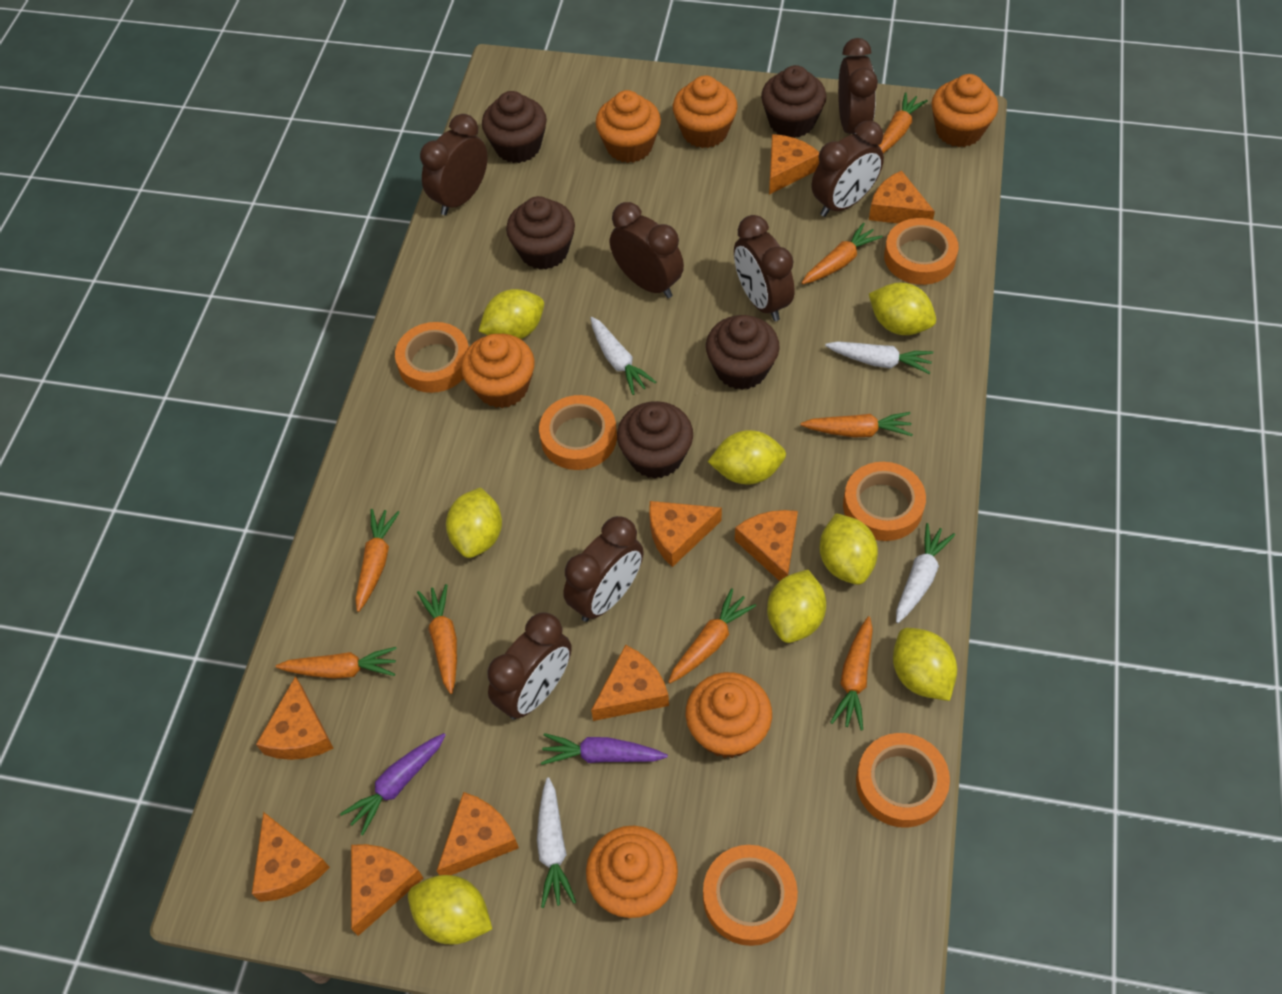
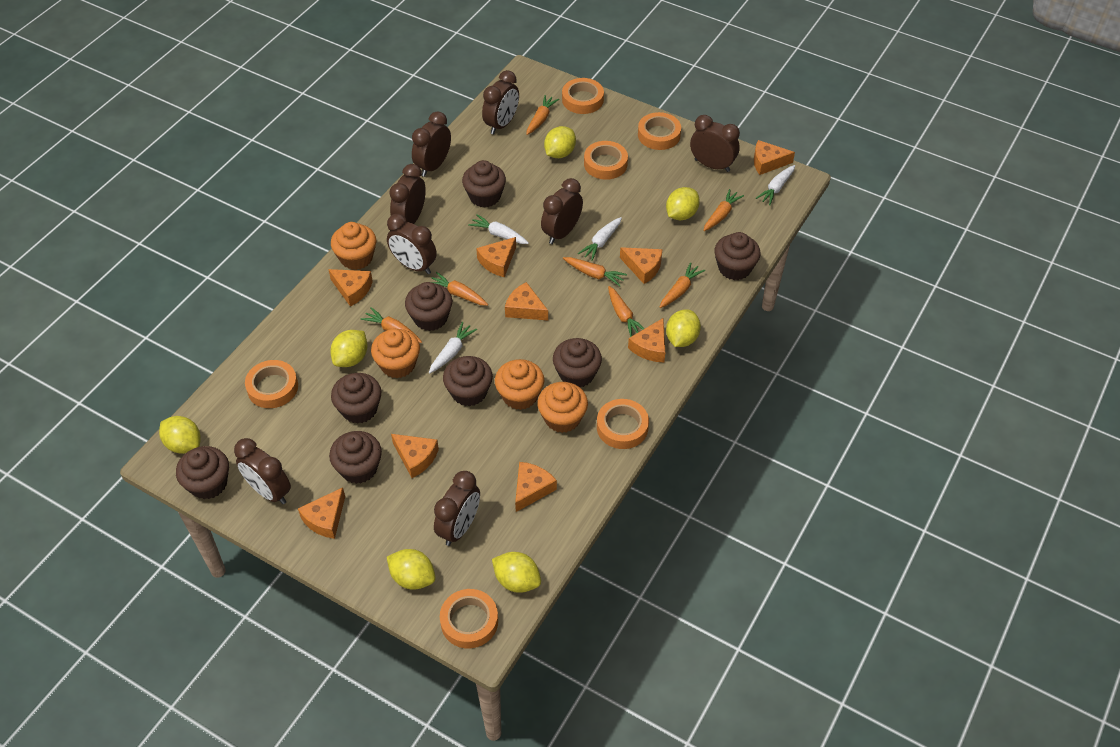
brown clock: [420,114,488,215] [488,613,572,720] [563,516,644,622] [610,202,684,298] [734,215,794,321] [812,121,884,217] [838,38,878,134] = 7 -> [234,438,291,504] [387,214,437,274] [389,164,426,224] [412,111,451,177] [434,471,480,546] [482,70,519,134] [541,178,583,244] [690,115,740,172] = 8
brown cupcake: [482,91,547,163] [506,196,575,270] [617,401,693,479] [706,315,780,390] [761,65,827,138] = 5 -> [176,446,229,499] [329,431,382,484] [331,373,382,424] [405,282,452,331] [443,356,493,406] [462,160,506,208] [553,338,602,387] [714,232,760,280] = 8
orange carrot: [276,647,397,679] [355,509,400,612] [417,584,457,694] [668,588,756,683] [800,412,913,437] [802,222,883,284] [830,616,873,730] [878,92,928,154] = 8 -> [361,307,422,343] [431,272,488,306] [526,95,559,135] [563,257,627,286] [608,286,644,337] [659,262,705,308] [703,189,744,231] = 7
orange cupcake: [461,334,535,408] [586,826,678,918] [596,90,661,163] [673,75,738,148] [686,672,772,758] [931,74,998,147] = 6 -> [331,222,376,270] [371,329,420,378] [495,359,544,410] [538,382,588,433] = 4
purple carrot: [340,733,446,836] [541,733,668,765] = 2 -> none = 0
yellow lemon: [408,875,492,945] [446,487,502,558] [479,289,544,339] [708,430,786,485] [767,570,826,643] [820,513,878,585] [869,282,936,335] [893,628,957,701] = 8 -> [159,416,201,454] [330,330,368,367] [387,549,435,590] [492,552,541,593] [544,126,576,158] [666,187,700,220] [666,310,701,347] = 7

